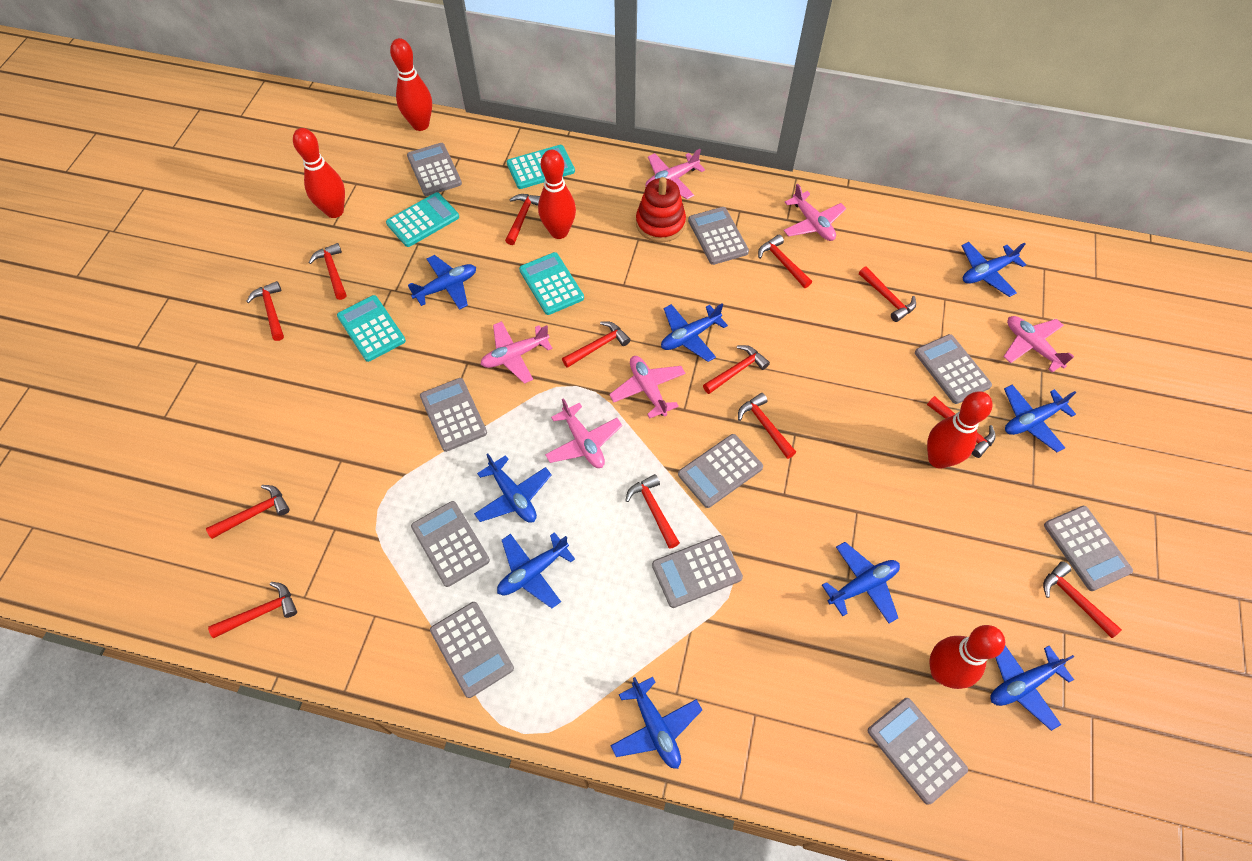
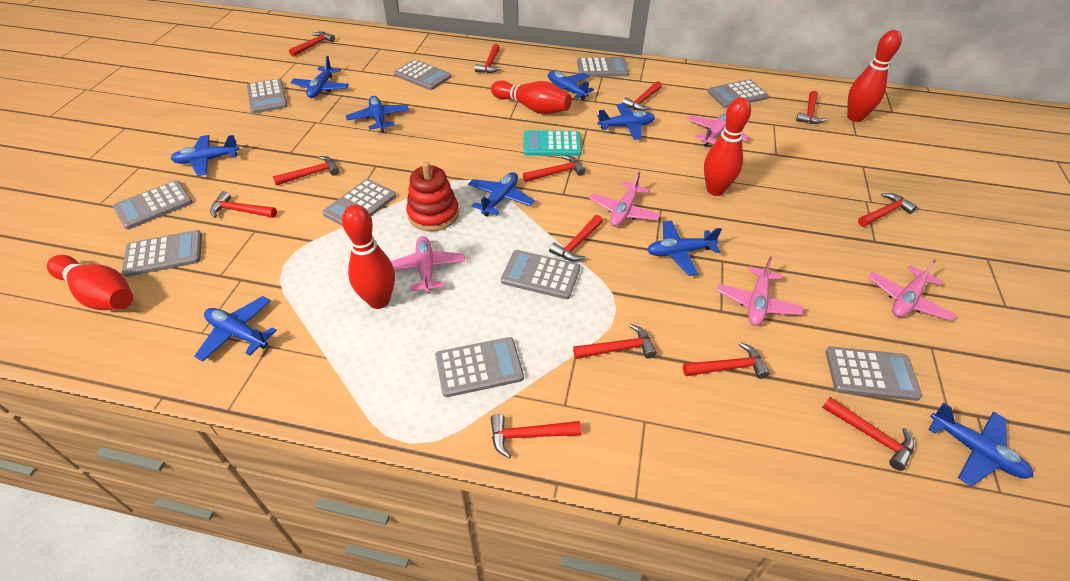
pink plane: [480,321,552,384] [545,398,622,468] [609,356,686,419] [645,149,705,199] [783,183,847,241] [1003,316,1074,373] = 6 -> [391,236,465,293] [589,172,661,227] [687,113,749,147] [717,256,803,326] [868,259,955,321] = 5
turquoise calculator: [337,295,406,362] [386,192,459,247] [507,145,575,189] [519,252,584,315] = 4 -> [523,130,582,156] = 1

